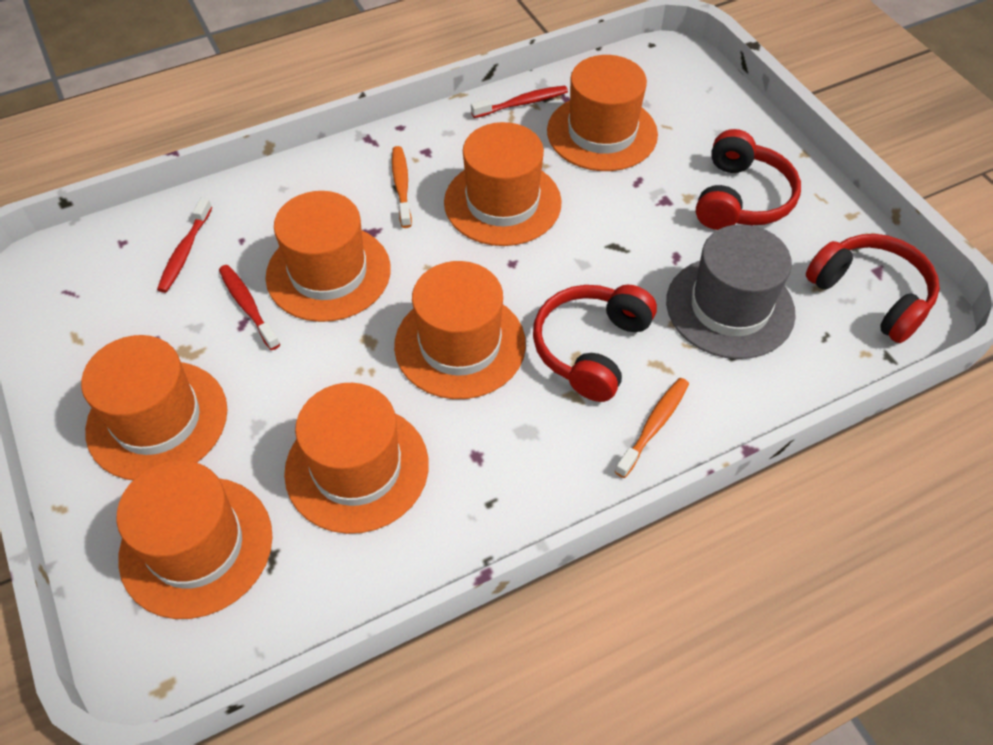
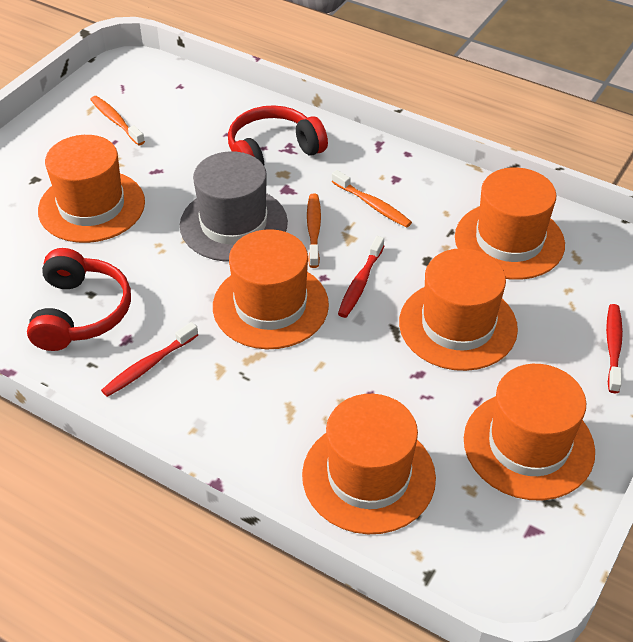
orange hat: [81,335,227,480] [117,460,273,619] [266,191,391,322] [284,383,429,534] [394,261,526,399] [444,122,562,246] [547,55,658,171] = 7 -> [38,135,145,243] [213,229,329,349] [302,394,436,534] [399,248,518,371] [455,167,565,280] [464,364,595,501] = 6
orange toothbrush: [392,146,412,228] [615,378,689,478] = 2 -> [90,96,145,146] [307,194,321,268] [331,170,412,228] = 3
red headphones: [533,285,657,402] [696,129,801,230] [806,234,940,343] = 3 -> [27,248,131,351] [228,105,328,165] = 2

